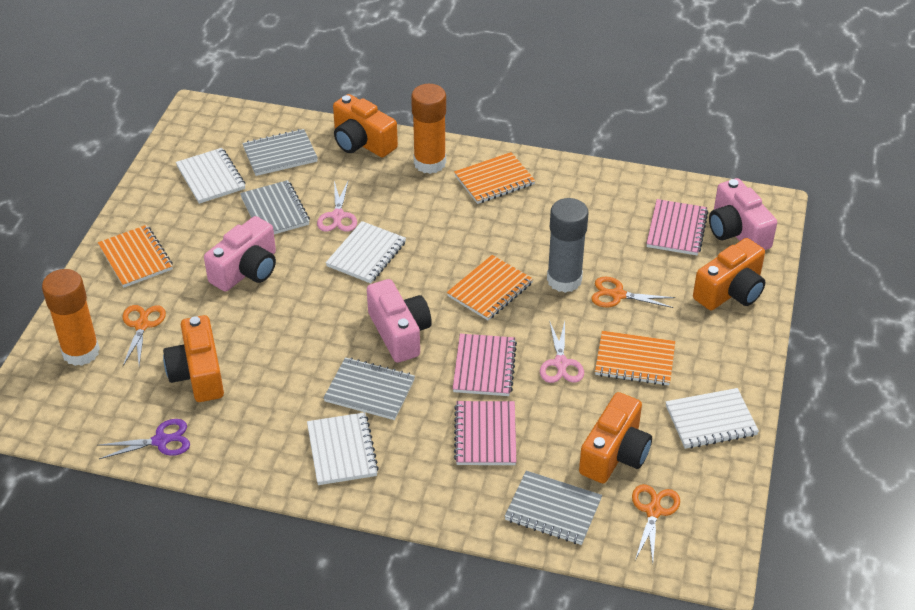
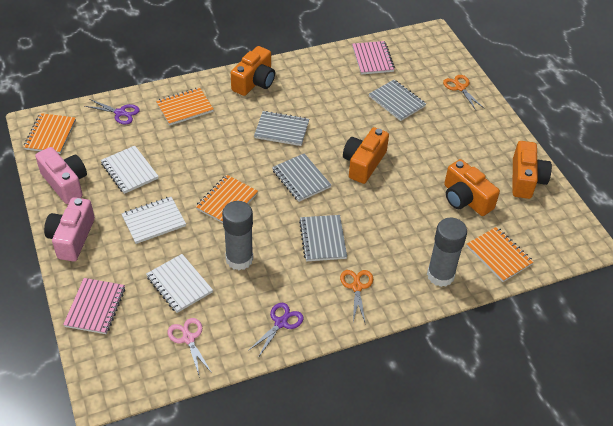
grey glue stick: [547,198,589,293] = 1 -> [222,201,253,270] [427,218,467,287] = 2
orange glue stick: [42,269,100,366] [411,84,446,174] = 2 -> none = 0
orange scissors: [123,305,166,366] [591,276,675,308] [632,484,680,562] = 3 -> [340,270,373,322] [443,75,485,110] = 2
pink camera: [204,216,276,292] [367,279,432,363] [709,178,777,250] = 3 -> [35,147,87,204] [44,197,95,261] = 2
pink notebook: [453,334,517,396] [454,401,516,465] [646,199,708,256] = 3 -> [63,278,125,334] [352,41,395,75] = 2
pink scissors: [317,181,357,232] [540,320,584,383] = 2 -> [168,318,212,378] = 1
purple scissors: [97,419,190,459] = 1 -> [85,99,140,124] [248,303,304,358] = 2
white notebook: [176,148,246,204] [307,412,379,485] [326,221,406,283] [666,388,759,449] = 4 -> [101,146,159,194] [121,197,186,244] [146,254,213,313] = 3

